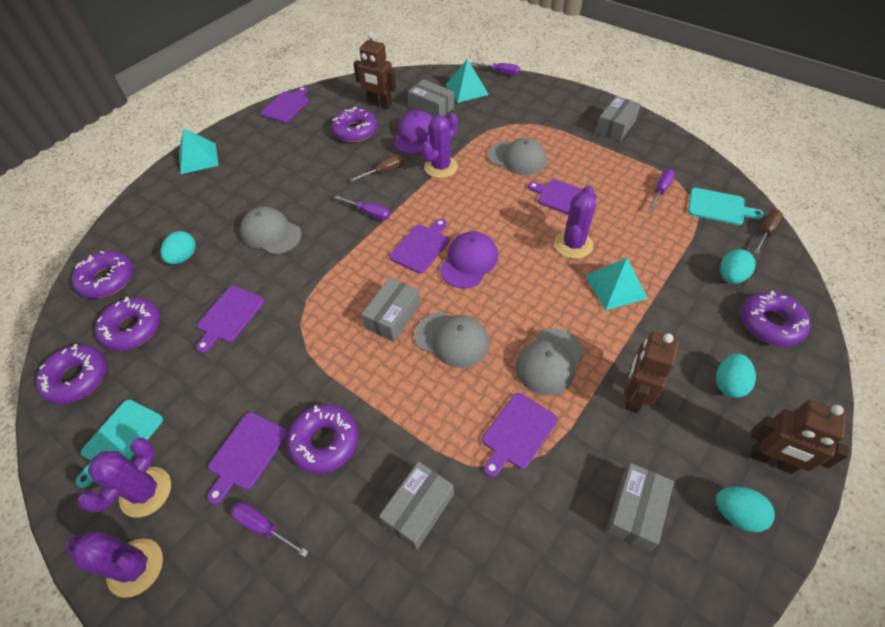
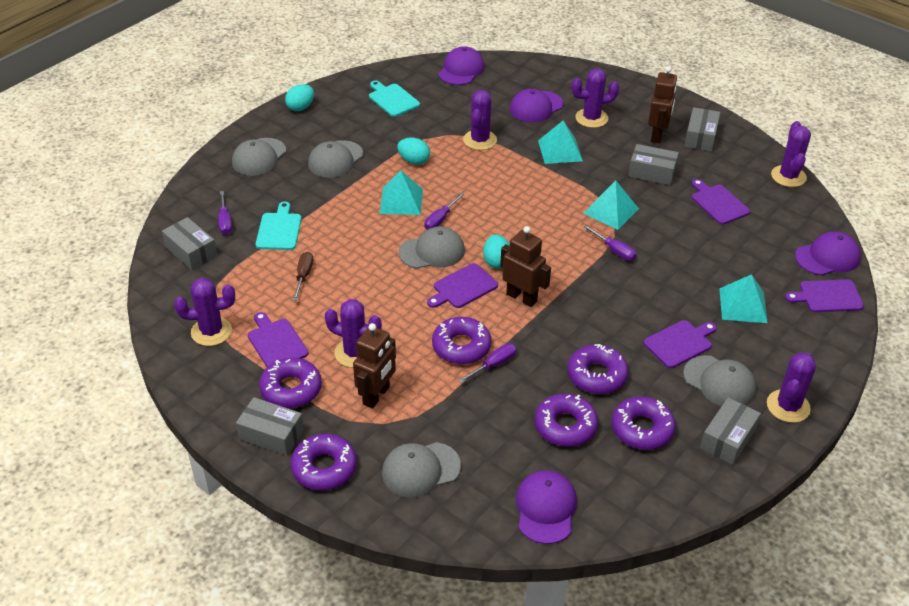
brown screwdriver: [350,154,405,182] [754,209,783,254] = 2 -> [292,252,313,301] = 1
grey cap: [240,207,302,254] [415,312,489,368] [488,138,547,175] [516,328,584,395] = 4 -> [232,138,286,176] [308,140,363,178] [382,442,461,497] [399,226,465,269] [683,355,756,407] = 5
purple cactus: [66,532,163,598] [78,438,171,518] [421,113,458,178] [554,185,596,259] = 4 -> [174,278,235,346] [324,299,382,368] [463,90,497,150] [572,69,619,128] [767,352,816,423] [771,121,811,187] = 6
purple cap: [394,110,433,154] [440,231,498,288] = 2 -> [439,46,484,85] [510,89,563,122] [516,470,577,544] [795,231,861,275] = 4
purple cutting board: [196,286,265,353] [207,412,288,504] [261,86,309,123] [389,219,449,274] [482,393,558,477] [528,179,597,215] = 6 -> [248,312,309,367] [427,263,498,308] [643,320,717,368] [692,179,750,225] [785,279,864,312] = 5
turquoise egg: [160,231,196,264] [716,353,756,398] [716,487,775,532] [720,249,756,284] = 4 -> [285,84,314,111] [397,138,430,165] [483,235,510,269] = 3
turquoise pyramid: [179,128,219,174] [446,59,489,103] [585,258,648,310] = 3 -> [380,170,423,215] [538,121,583,164] [583,180,639,230] [719,274,768,323] = 4

